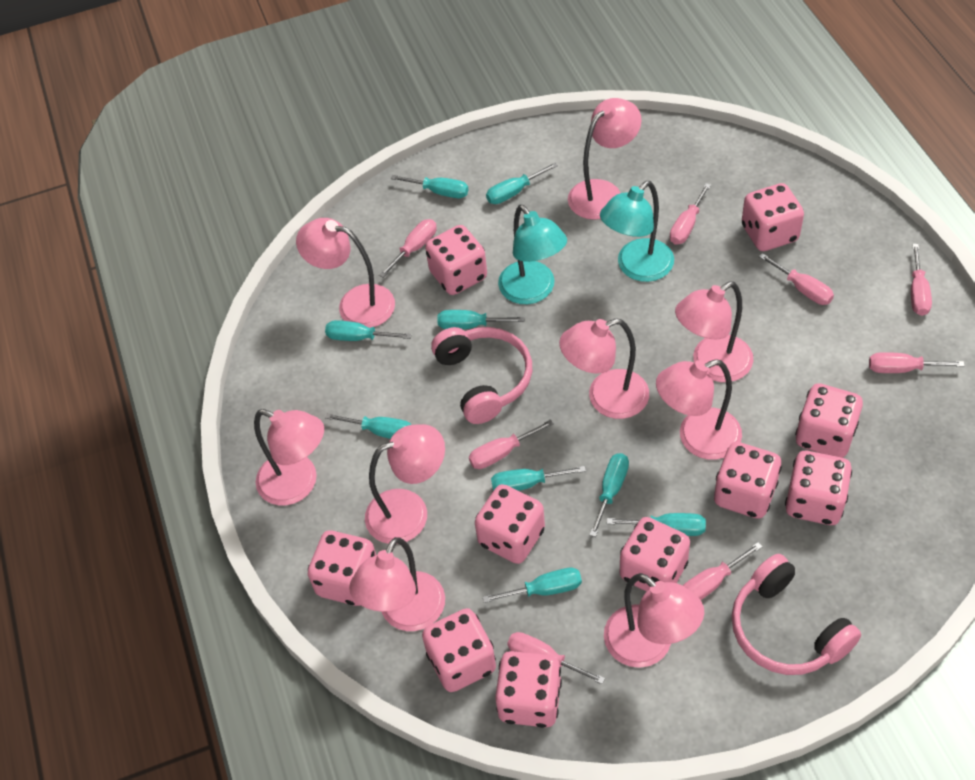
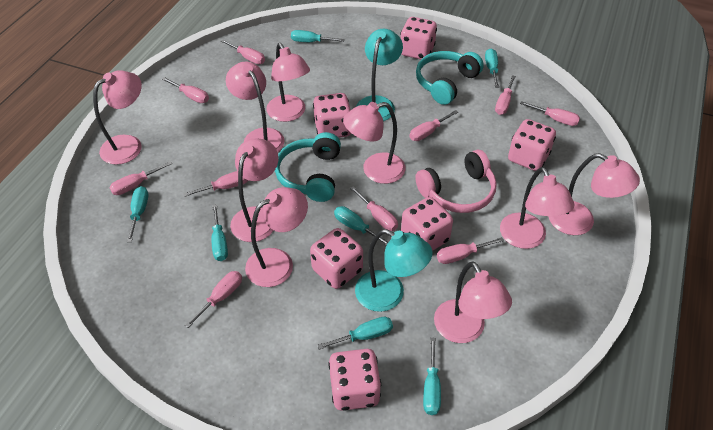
pink dice: [308,530,376,606] [422,608,496,692] [425,225,487,295] [475,484,545,564] [495,651,562,728] [620,517,690,592] [714,442,782,519] [742,183,804,251] [785,451,852,525] [795,383,863,458] = 10 -> [310,228,363,289] [313,93,351,138] [329,349,381,411] [400,17,437,60] [401,197,453,251] [508,119,556,171] = 6
pink headphones: [431,327,532,424] [732,554,861,675] = 2 -> [415,150,497,213] = 1
pink screwdriver: [379,219,437,277] [469,419,554,469] [507,632,605,684] [670,183,711,245] [683,542,763,600] [759,253,834,305] [869,352,965,373] [911,244,932,316] = 8 -> [109,161,172,195] [162,77,209,103] [183,171,248,197] [185,271,242,328] [221,40,265,64] [350,186,398,231] [410,110,458,141] [437,237,504,264] [495,75,516,115] [520,101,580,126] = 10
turquoise headphones: none = 0 -> [275,132,341,202] [416,51,484,105] = 2
turquoise screwdriver: [325,320,412,341] [325,413,411,439] [391,175,468,198] [437,310,525,329] [483,568,582,603] [486,163,558,204] [491,466,586,491] [589,453,629,537] [607,513,706,536] = 9 -> [127,186,149,242] [211,204,228,261] [291,30,344,42] [317,317,393,350] [334,206,388,245] [423,338,441,415] [485,49,499,88] = 7

